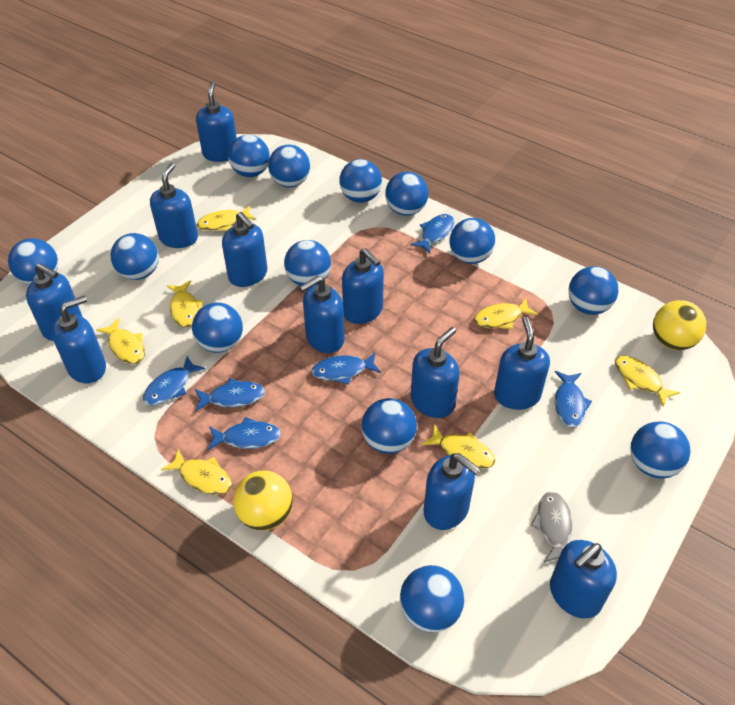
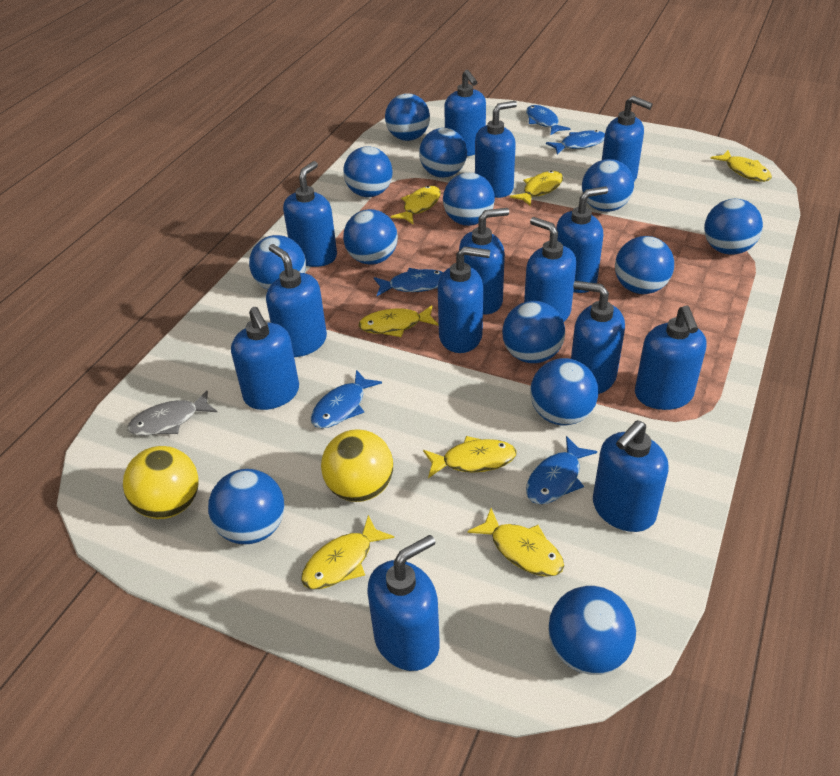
blue fish: [143,356,205,406] [195,378,265,411] [207,417,281,450] [312,353,381,385] [410,214,454,253] [555,371,592,427] = 6 -> [311,370,382,428] [374,268,444,296] [526,105,571,135] [526,436,597,504] [546,130,605,154] = 5
blue soap dispenser: [26,263,82,341] [51,296,106,383] [150,163,198,248] [196,81,237,162] [222,212,267,287] [299,276,344,353] [342,248,384,324] [411,327,460,418] [424,453,480,530] [494,317,550,410] [550,540,617,618] = 11 -> [231,307,299,410] [266,244,327,357] [283,161,337,267] [367,535,440,671] [438,246,490,353] [444,70,486,156] [459,208,509,314] [475,101,517,198] [524,217,576,322] [556,186,608,293] [571,281,625,394] [593,420,669,532] [602,96,653,182] [635,305,707,410] = 14

